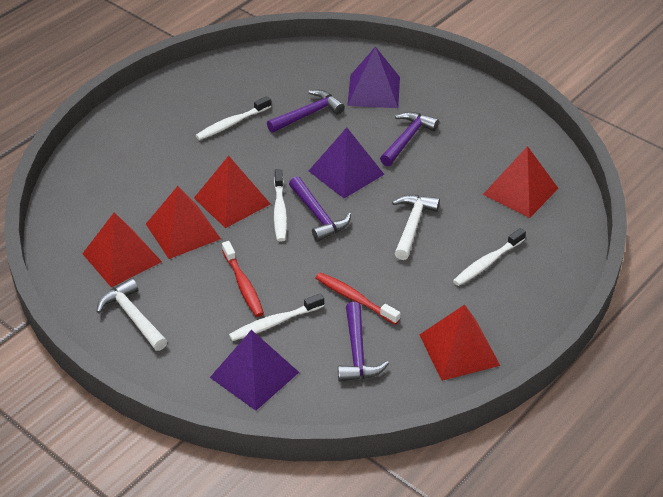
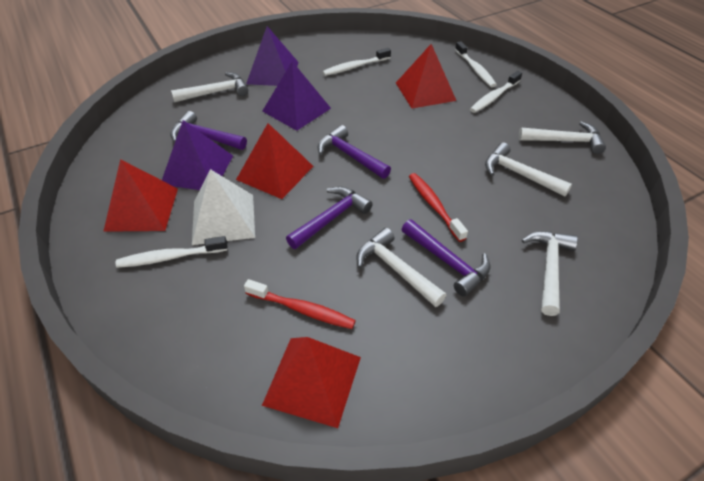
red pyramid: [82,212,162,288] [146,186,221,259] [194,156,270,228] [419,305,500,381] [483,146,559,218] = 5 -> [103,159,178,232] [236,123,313,199] [262,337,361,428] [396,44,456,108] = 4
white hammer: [97,278,167,351] [392,195,440,260] = 2 -> [171,72,248,102] [356,228,447,307] [485,143,572,197] [519,121,606,154] [522,231,578,316] = 5
white pyramid: none = 0 -> [192,169,255,245] = 1

